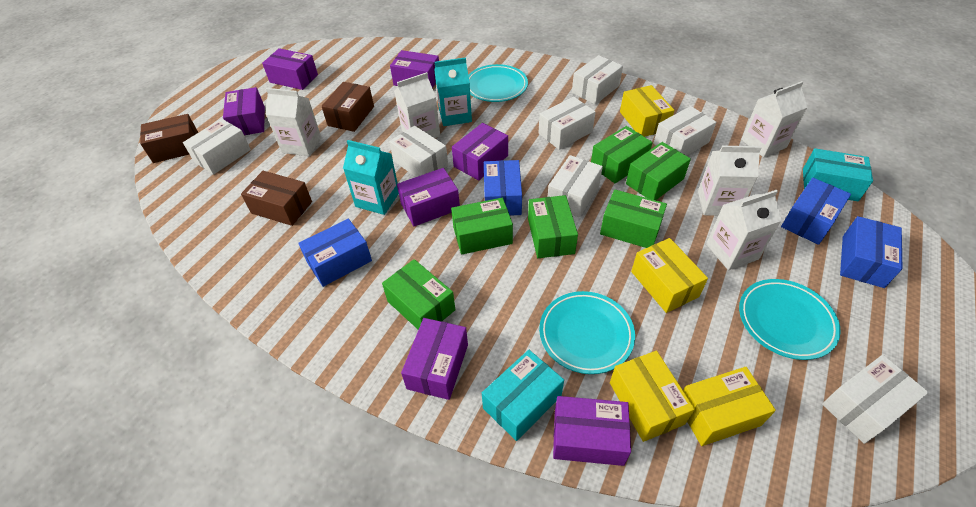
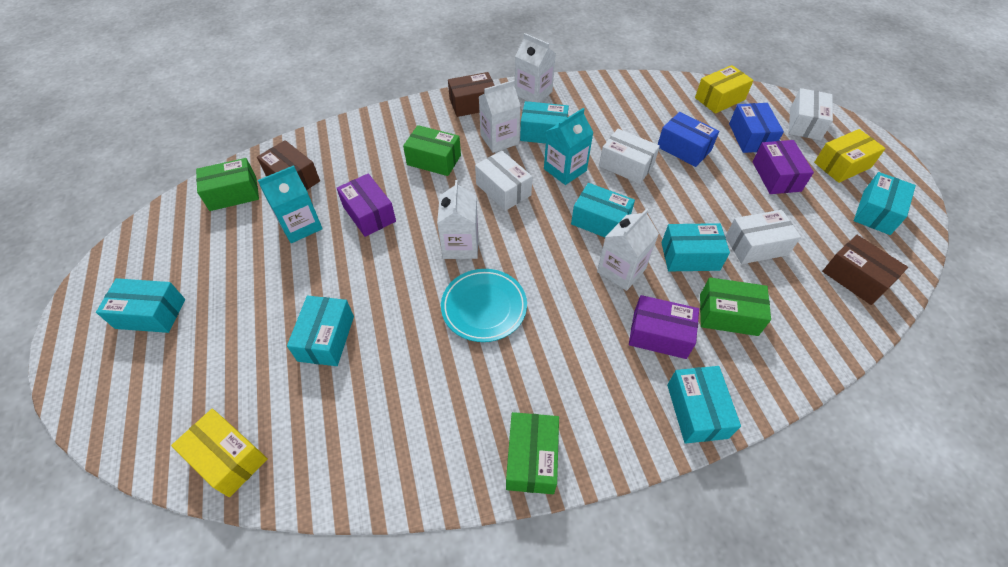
blue box: [298,219,372,287] [484,160,522,216] [781,178,851,245] [840,216,903,288] = 4 -> [658,112,719,167] [729,103,784,153] = 2
green box: [382,259,455,330] [451,198,513,255] [528,195,578,258] [591,126,652,183] [600,189,667,248] [626,142,691,200] = 6 -> [196,158,259,211] [403,125,461,176] [506,412,559,494] [700,277,771,336] = 4
purple box: [223,87,265,135] [262,48,318,90] [390,50,439,88] [397,168,460,226] [401,318,468,400] [452,123,508,181] [553,396,631,466] = 7 -> [337,174,396,237] [629,295,699,359] [753,140,814,194] = 3
turquoise box: [482,350,564,441] [803,148,873,202] = 2 -> [96,278,185,333] [287,296,354,366] [520,101,569,144] [571,183,635,237] [661,223,730,271] [667,366,741,444] [854,172,916,235] = 7
turquoise plate: [468,64,528,102] [539,291,635,374] [739,279,841,360] = 3 -> [441,269,527,342] = 1
white box: [183,119,251,175] [389,126,448,177] [539,97,595,150] [548,155,603,218] [572,55,623,104] [653,106,716,156] [822,355,929,444] = 7 -> [475,150,532,211] [599,129,660,184] [725,210,801,264] [789,88,833,140] = 4
white carton: [266,88,321,156] [394,72,440,138] [698,146,762,216] [706,190,782,270] [741,81,808,157] = 5 -> [437,180,478,259] [479,80,521,153] [515,33,556,103] [597,208,659,291] = 4
yellow box: [610,351,695,442] [620,85,674,137] [631,238,708,313] [683,367,776,446] = 4 -> [171,409,268,497] [695,65,754,114] [814,129,886,183] = 3

